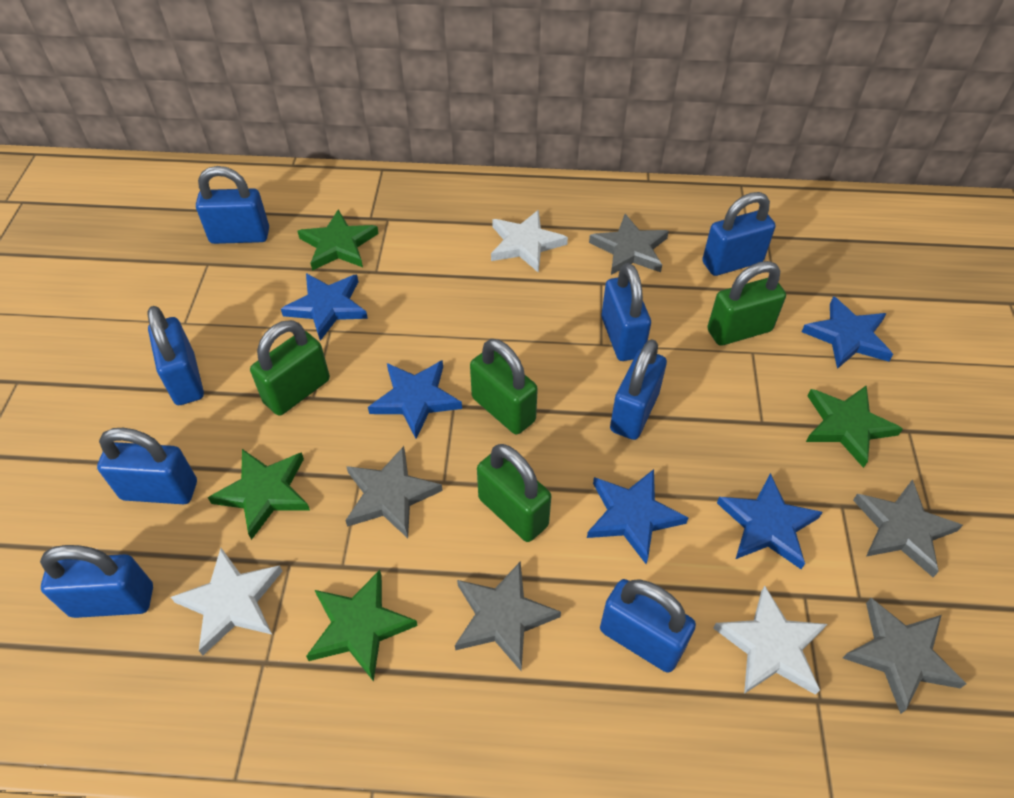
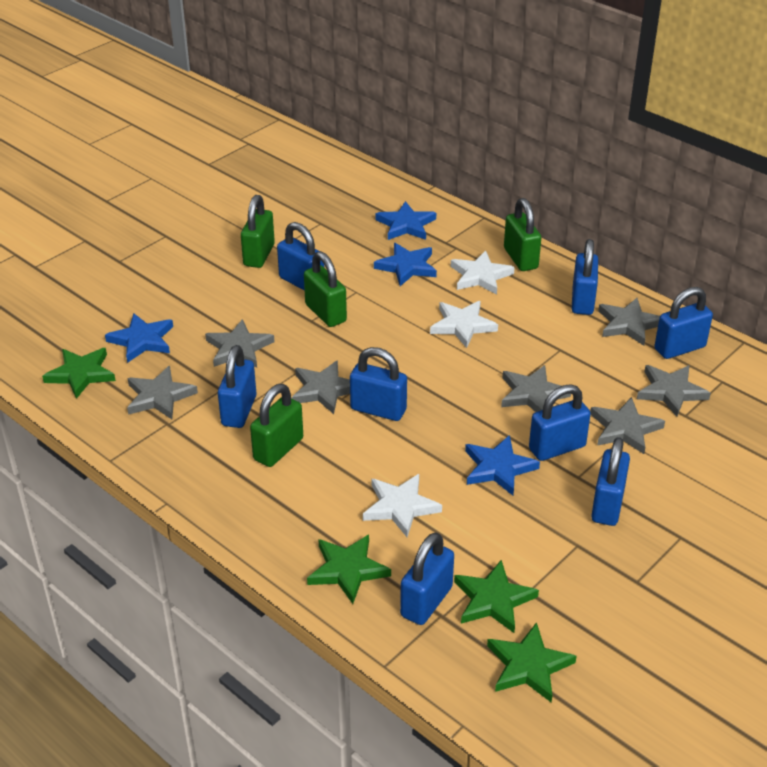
blue star: [281,273,368,341] [368,360,462,439] [587,469,689,564] [717,473,823,569] [802,296,893,369] = 5 -> [105,313,173,363] [374,243,437,286] [376,201,436,240] [465,435,540,496] = 4
grey star: [345,446,443,538] [455,561,561,671] [589,214,669,275] [843,598,967,714] [853,479,963,577] = 5 -> [127,366,198,419] [205,319,274,367] [292,360,350,414] [501,365,571,412] [590,397,665,454] [598,298,660,346] [637,365,711,417] = 7

